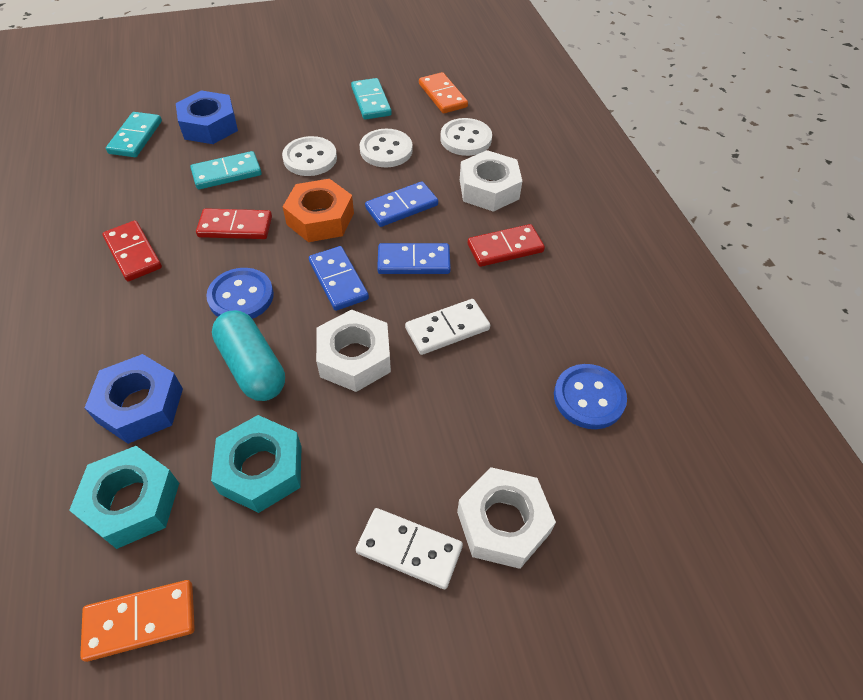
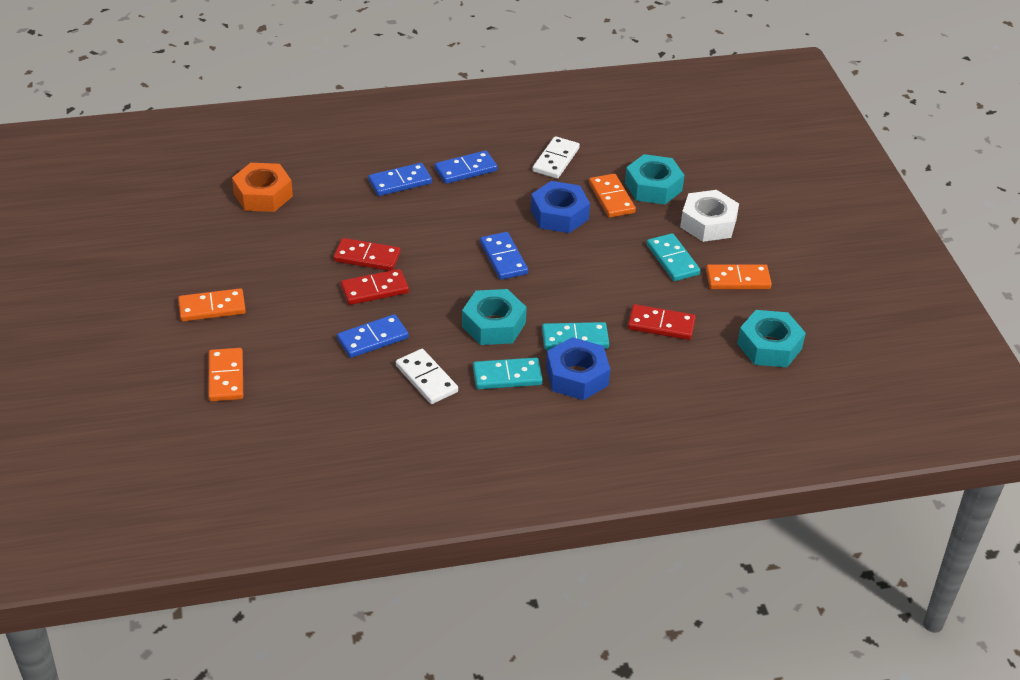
blue button: [206,268,274,319] [554,364,627,429] = 2 -> none = 0
blue domino: [309,246,369,311] [365,181,438,227] [377,243,451,274] = 3 -> [337,314,409,358] [368,163,432,196] [434,150,498,184] [480,232,528,280] = 4
orange domino: [80,580,195,662] [419,72,468,114] = 2 -> [178,288,246,321] [208,348,243,401] [589,174,636,218] [706,264,772,289] = 4
turquoise capsule: [212,310,285,401] = 1 -> none = 0
turquoise nut: [69,446,179,549] [211,415,302,513] = 2 -> [462,289,527,345] [625,154,684,205] [737,310,806,367] = 3
white button: [282,136,337,176] [360,129,413,167] [440,118,492,156] = 3 -> none = 0
white nut: [316,309,391,392] [457,467,556,569] [460,150,522,212] = 3 -> [680,190,739,242] = 1

